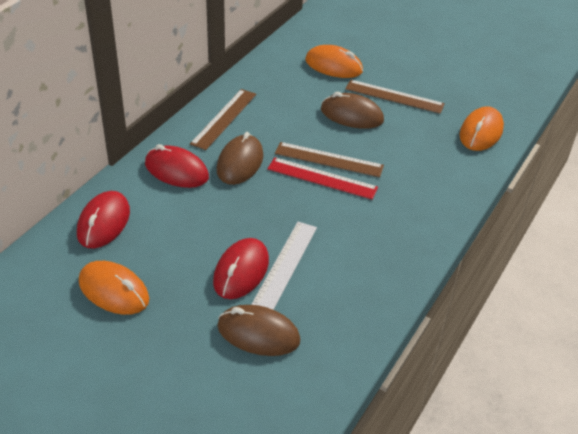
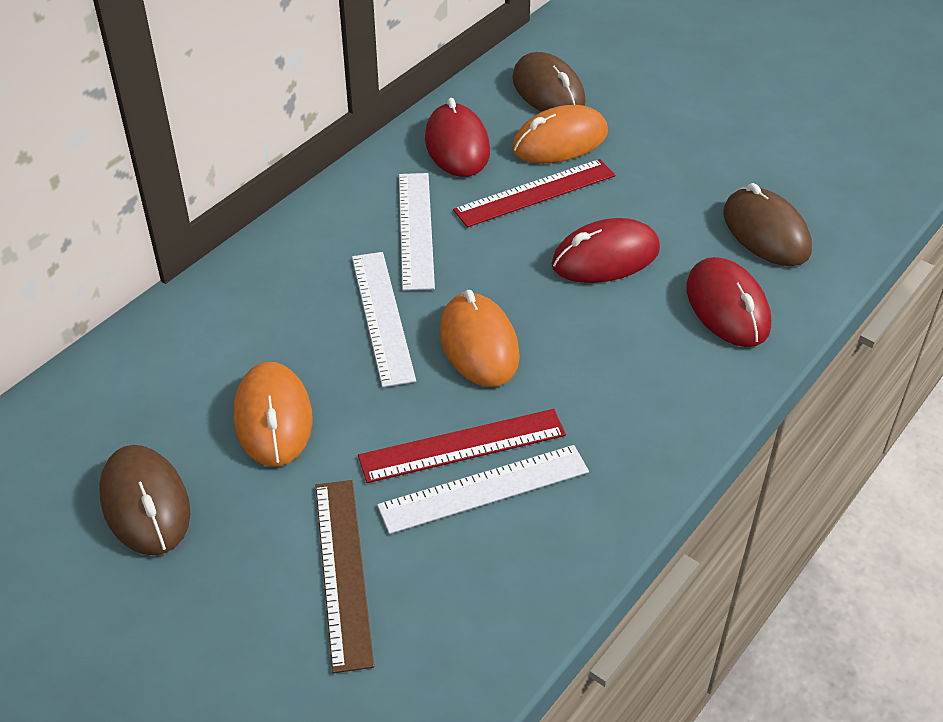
brown ruler: [190,89,256,150] [275,142,384,178] [345,80,445,114] = 3 -> [315,480,374,673] = 1
red ruler: [267,157,378,200] = 1 -> [358,409,566,483] [453,159,615,228] = 2
white ruler: [251,222,317,310] = 1 -> [352,252,416,387] [377,445,589,534] [399,173,435,291] = 3

